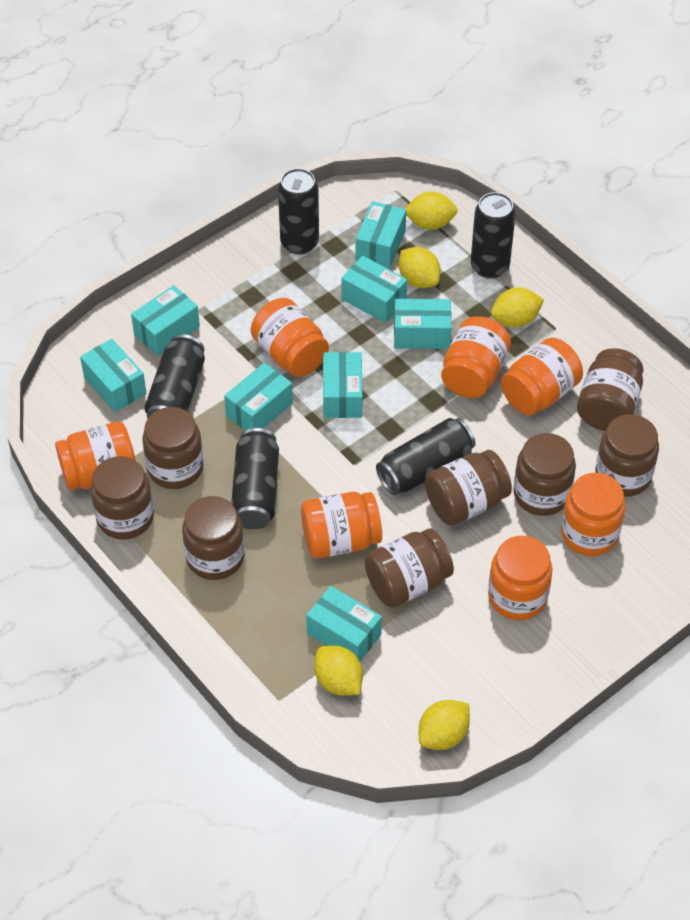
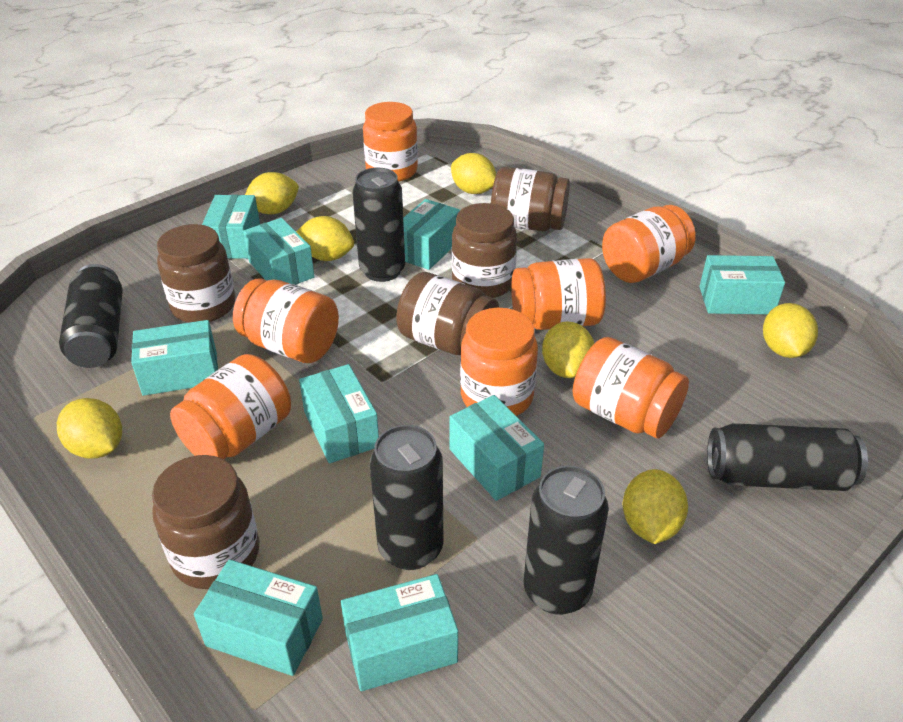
brown jar: [90,456,154,539] [142,407,204,489] [182,496,245,580] [365,528,454,608] [425,450,512,526] [513,433,576,516] [577,348,643,431] [596,414,659,497] = 8 -> [152,455,259,589] [157,224,236,323] [396,272,499,355] [452,203,517,298] [491,167,570,231] = 5
turquoise box: [80,339,147,412] [131,285,200,356] [224,363,293,431] [306,586,382,661] [323,352,362,418] [341,256,407,323] [356,201,406,268] [394,299,452,349] = 8 -> [131,320,218,396] [194,559,323,676] [202,195,260,259] [243,218,315,285] [299,364,379,463] [341,574,458,691] [403,199,460,270] [449,395,544,501] [699,255,785,314] = 9
yellow lemon: [314,645,363,696] [399,247,441,288] [405,192,458,230] [419,700,470,750] [491,287,544,327] = 5 -> [57,398,122,459] [245,172,299,214] [296,216,354,261] [451,153,496,194] [542,321,594,378] [623,469,688,544] [763,303,818,358] = 7

